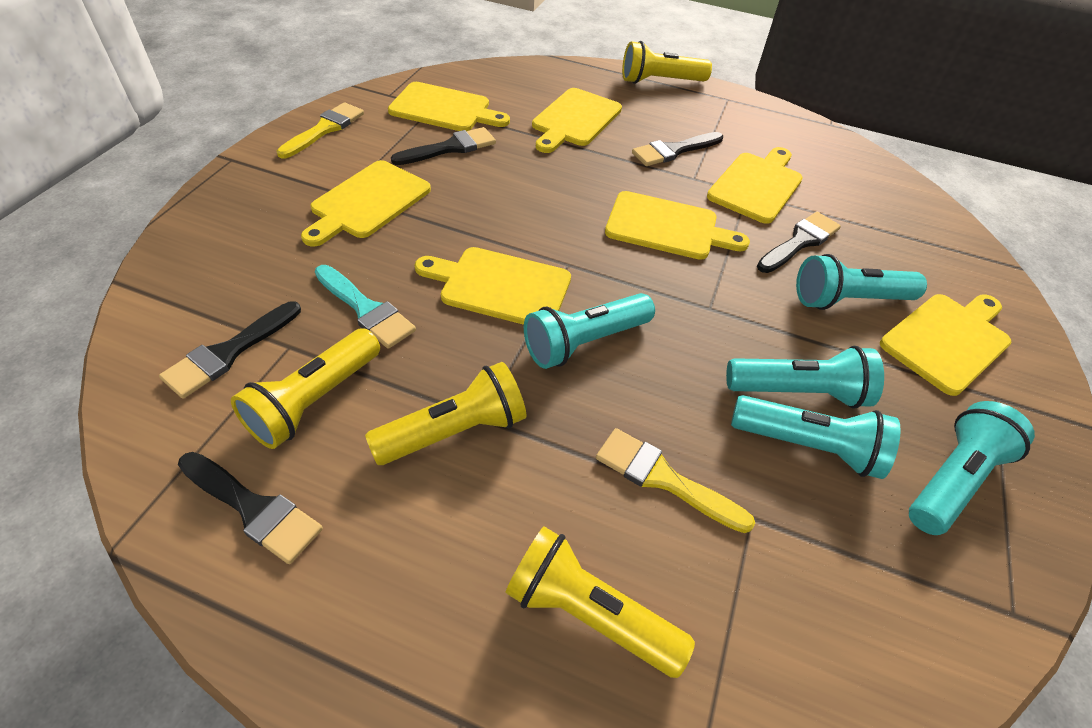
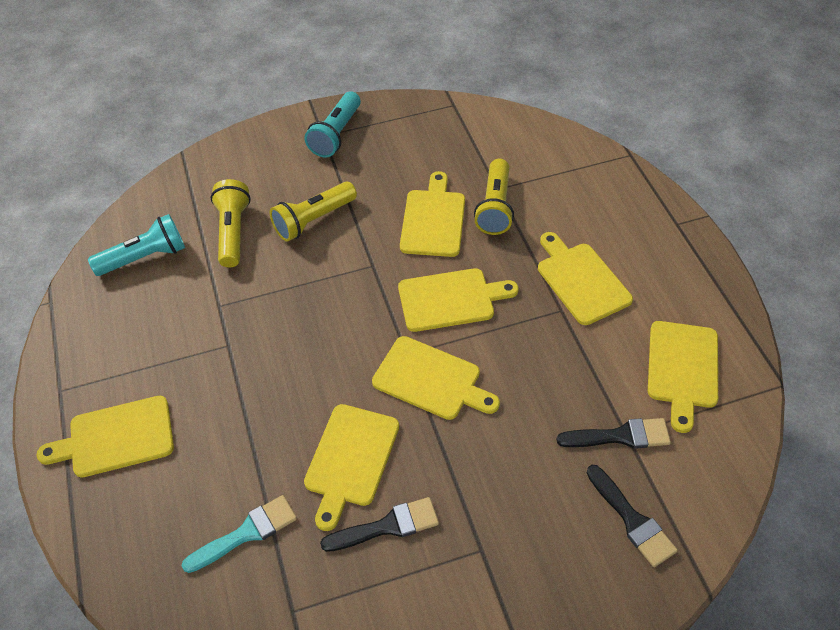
black brush: [159,301,301,399] [178,452,323,564] [391,127,496,165] [632,132,723,166] [757,212,841,273] = 5 -> [320,497,439,552] [556,418,671,449] [587,465,678,567] = 3
turquoise flashlight: [524,293,655,369] [726,346,884,409] [731,395,901,479] [796,254,927,310] [909,401,1035,535] = 5 -> [88,214,185,276] [304,91,361,158] = 2
yellow brush: [277,102,364,158] [596,428,755,533] = 2 -> none = 0
yellow flashlight: [231,328,380,449] [365,362,527,465] [505,526,695,678] [622,41,712,84] = 4 -> [210,179,251,267] [270,182,357,242] [474,159,514,235] = 3

